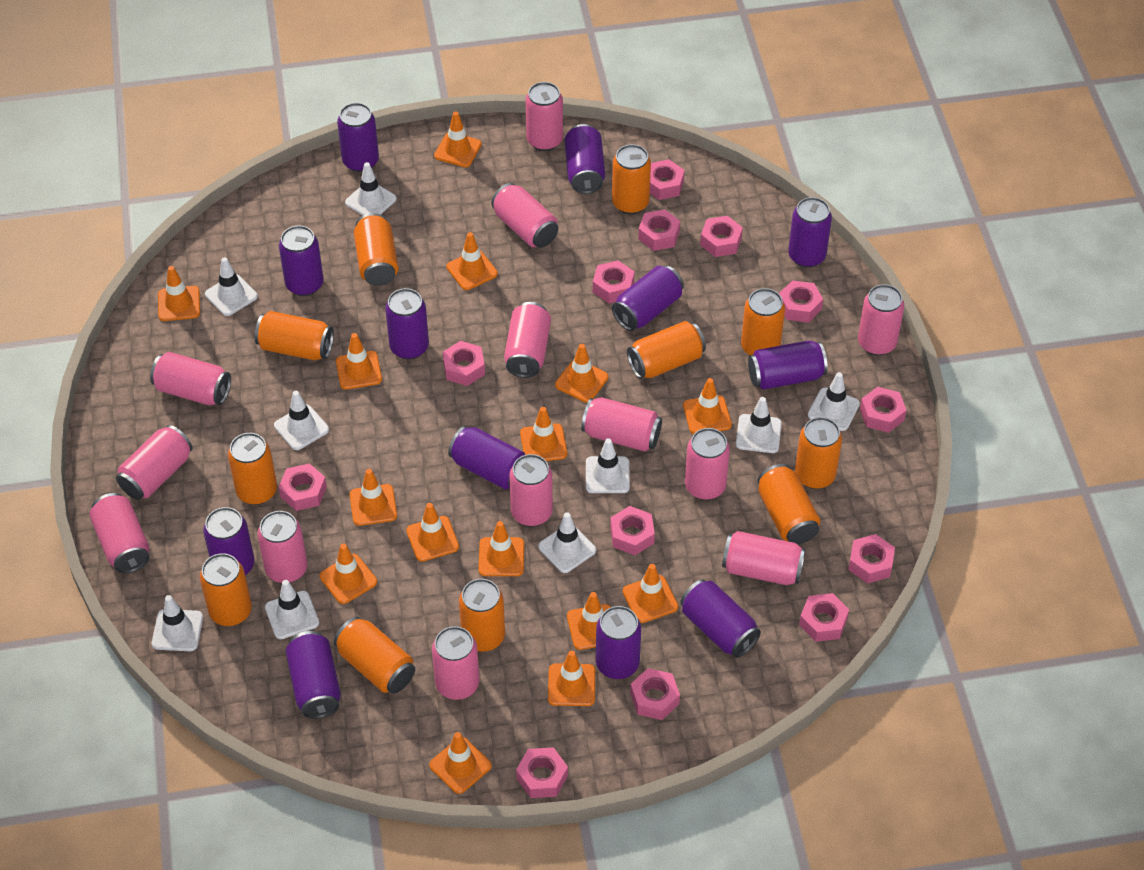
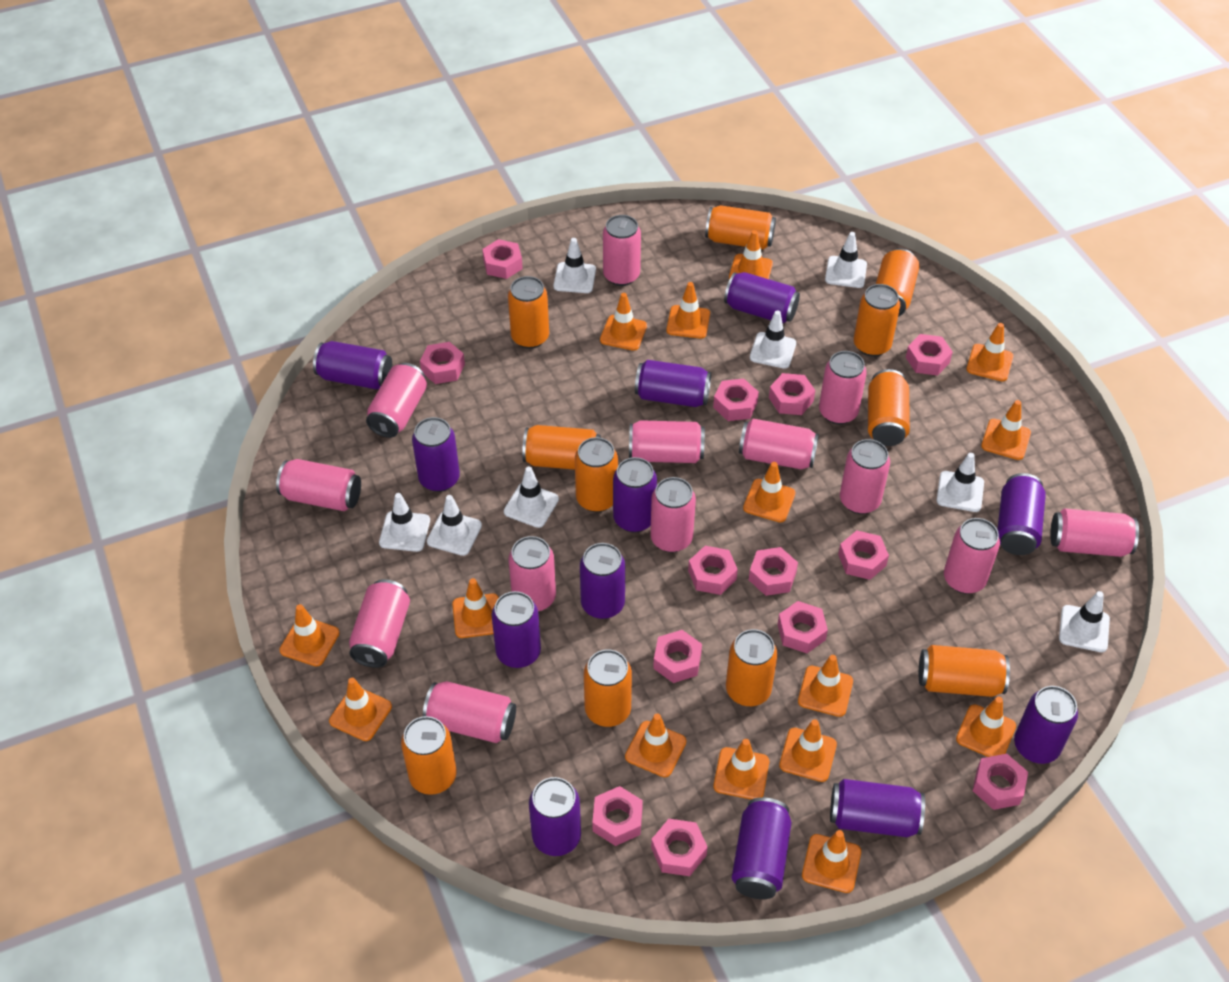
white traffic cone: [152,595,203,651] [205,257,258,316] [265,580,319,639] [274,391,329,450] [345,162,397,215] [538,512,596,573] [586,438,630,493] [736,397,782,453] [808,372,860,431] = 9 -> [379,493,430,552] [427,495,482,556] [504,467,559,528] [554,238,596,293] [750,310,796,369] [825,232,867,288] [937,453,984,512] [1059,591,1110,652] = 8

